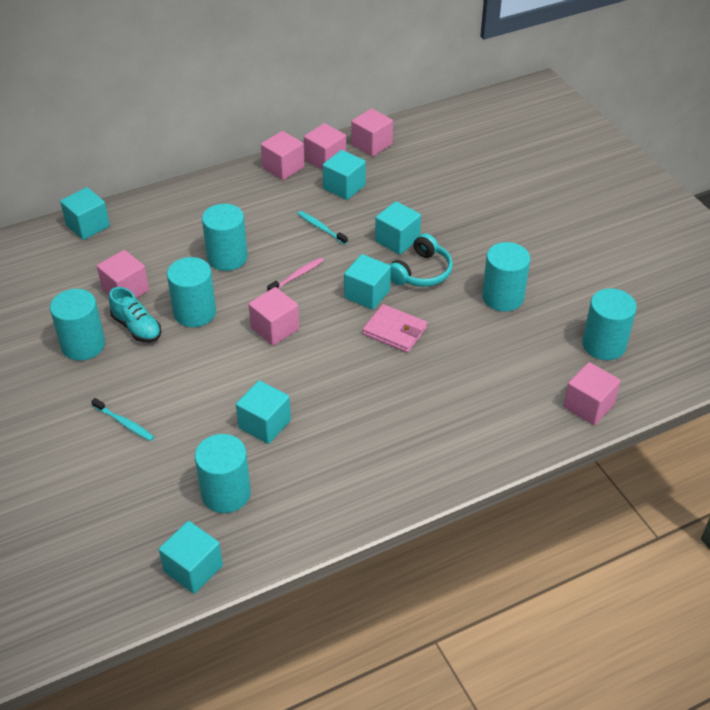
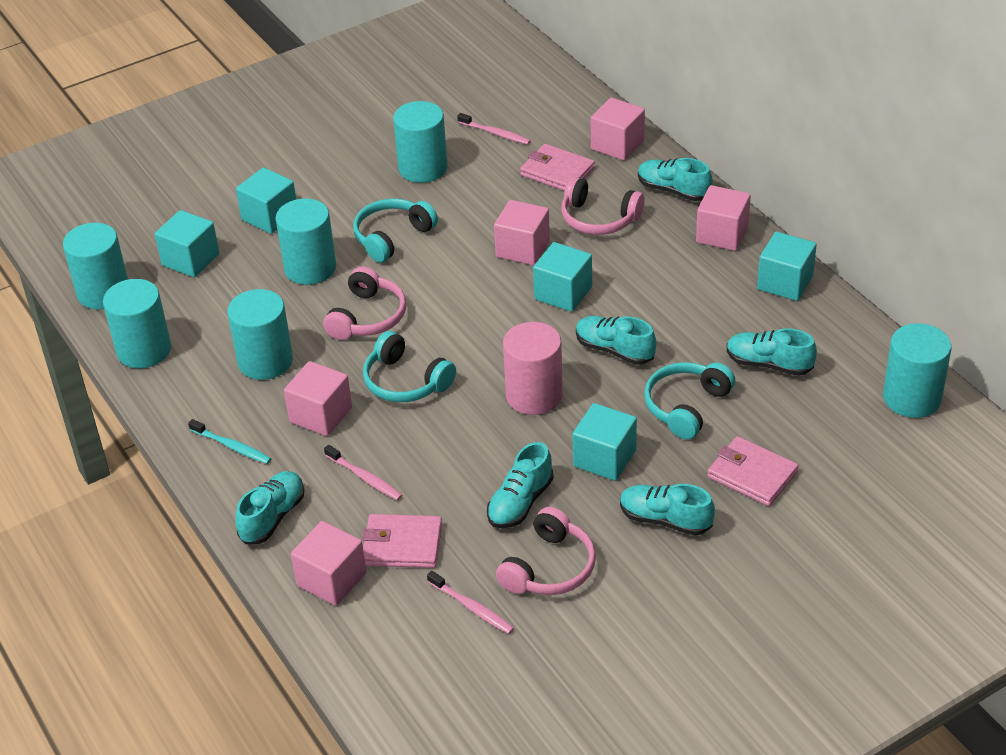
pink cube: [97,250,149,298] [249,287,299,346] [261,131,304,180] [304,123,346,170] [351,108,393,157] [563,362,621,425] = 6 -> [284,361,352,436] [291,521,366,606] [494,200,550,265] [591,97,645,161] [696,185,751,251] = 5
pink cylinder: none = 0 -> [503,322,563,415] = 1
pink headphones: none = 0 -> [323,266,406,340] [496,507,596,595] [561,177,645,235] = 3
pink toothbrush: [267,258,324,291] = 1 -> [324,445,402,501] [427,571,514,634] [457,113,531,145] = 3
pink wallet: [363,304,427,353] = 1 -> [362,514,442,568] [520,144,595,191] [708,436,798,506] = 3
turquoise cube: [60,187,110,240] [159,521,223,594] [236,380,291,444] [323,150,366,200] [344,254,391,310] [375,201,421,255] = 6 -> [155,210,219,277] [236,167,296,234] [533,242,592,312] [573,403,637,481] [757,232,817,301] = 5
turquoise headphones: [390,233,453,287] = 1 -> [353,199,438,263] [363,331,456,402] [644,362,735,439] = 3
turquoise shoe: [109,287,161,343] = 1 -> [235,471,304,544] [487,442,554,528] [576,316,656,365] [620,484,715,536] [638,158,712,201] [727,328,817,376] = 6
turquoise toothbrush: [91,398,154,441] [297,211,348,245] = 2 -> [188,419,271,464] = 1

